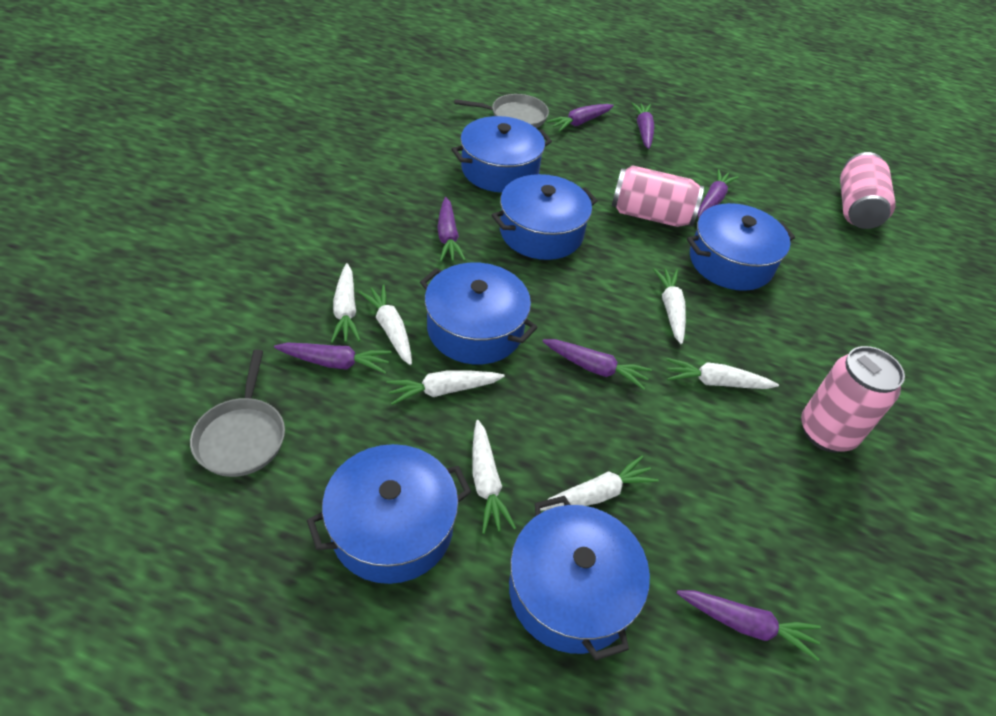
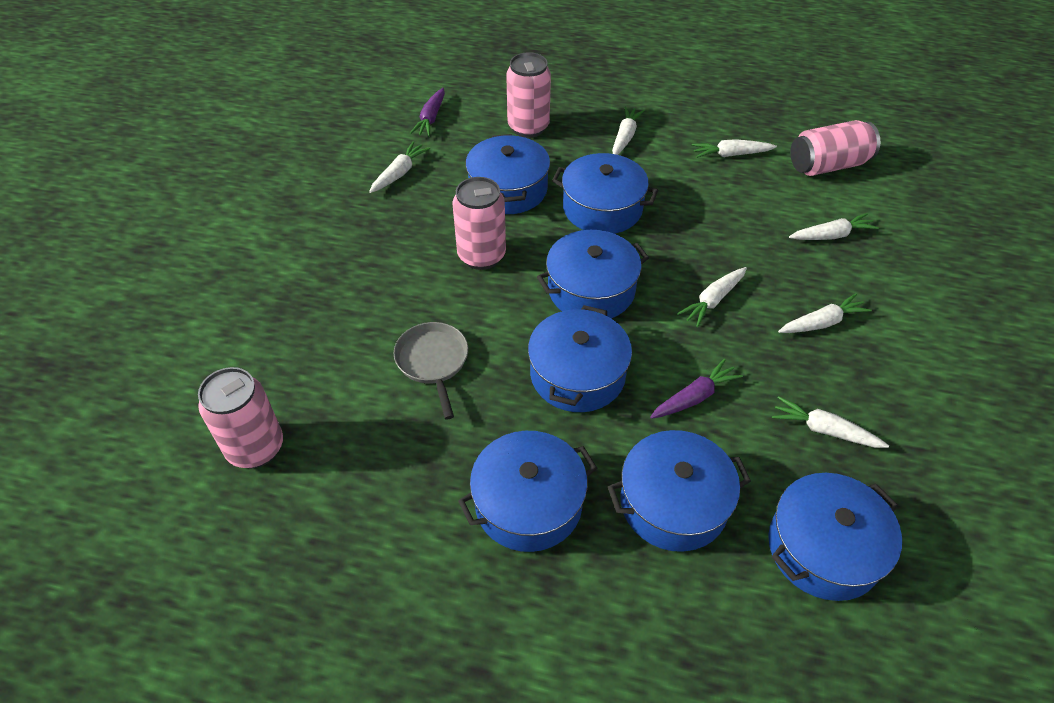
blue pot: [307,444,471,584] [420,262,538,364] [452,116,552,193] [492,174,598,260] [509,496,650,660] [687,203,795,291] = 6 -> [458,431,597,552] [466,134,550,214] [528,305,632,412] [537,230,649,318] [552,153,658,234] [608,430,751,552] [768,473,902,601] = 7
grey pan: [190,350,285,477] [454,94,549,128] = 2 -> [393,322,468,419] = 1
pink can: [612,165,704,227] [801,346,905,452] [840,152,896,229] = 3 -> [198,367,283,468] [452,177,506,270] [506,52,551,138] [790,120,880,176] = 4
purple carrot: [274,343,391,374] [437,197,466,262] [542,339,652,390] [547,104,614,132] [631,102,654,149] [677,590,821,661] [698,169,738,218] = 7 -> [410,88,445,137] [650,359,743,419] = 2

